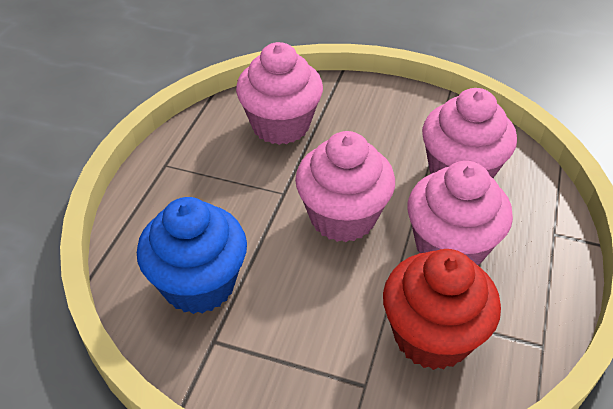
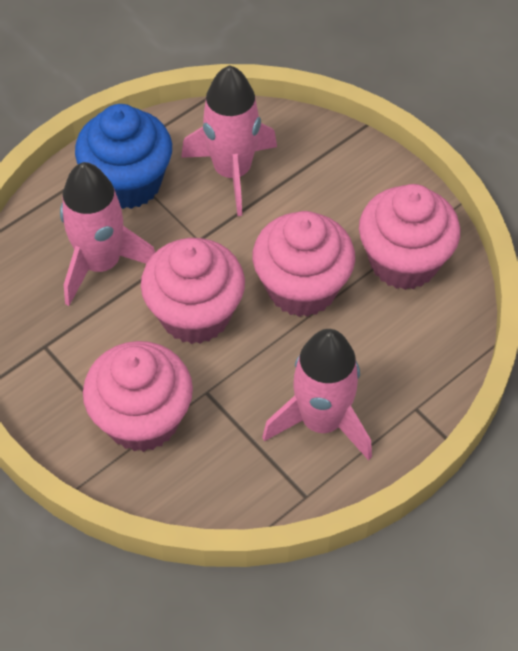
pink rocket: none = 0 -> [60,162,155,306] [181,65,277,216] [262,329,372,460] = 3
red cupcake: [383,249,501,370] = 1 -> none = 0

